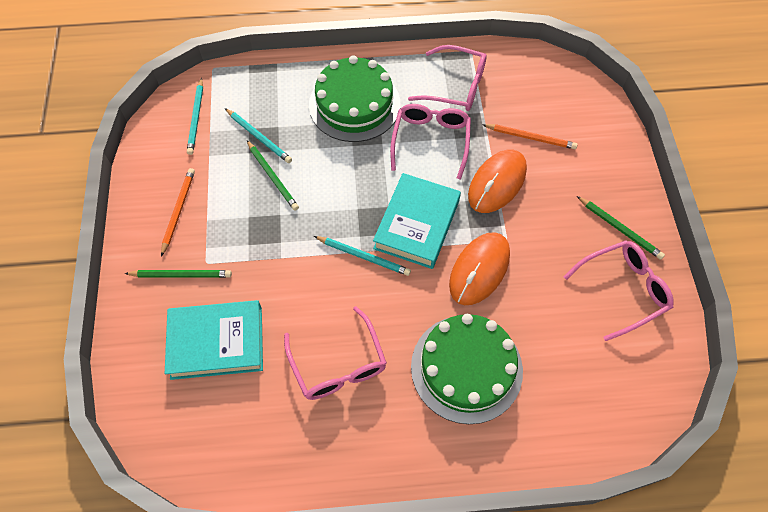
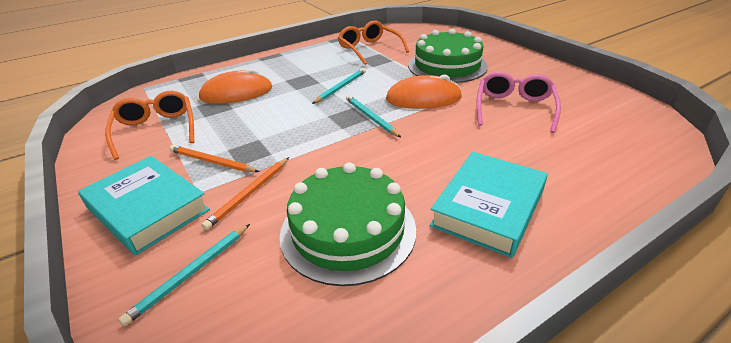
green pencil: [124,270,232,278] [247,140,299,211] [577,196,665,260] = 3 -> none = 0
orange glasses: none = 0 -> [105,91,194,160] [338,21,409,65] = 2
pink glasses: [284,306,387,400] [390,104,471,180] [408,45,487,111] [563,240,674,341] = 4 -> [477,72,561,133] = 1

